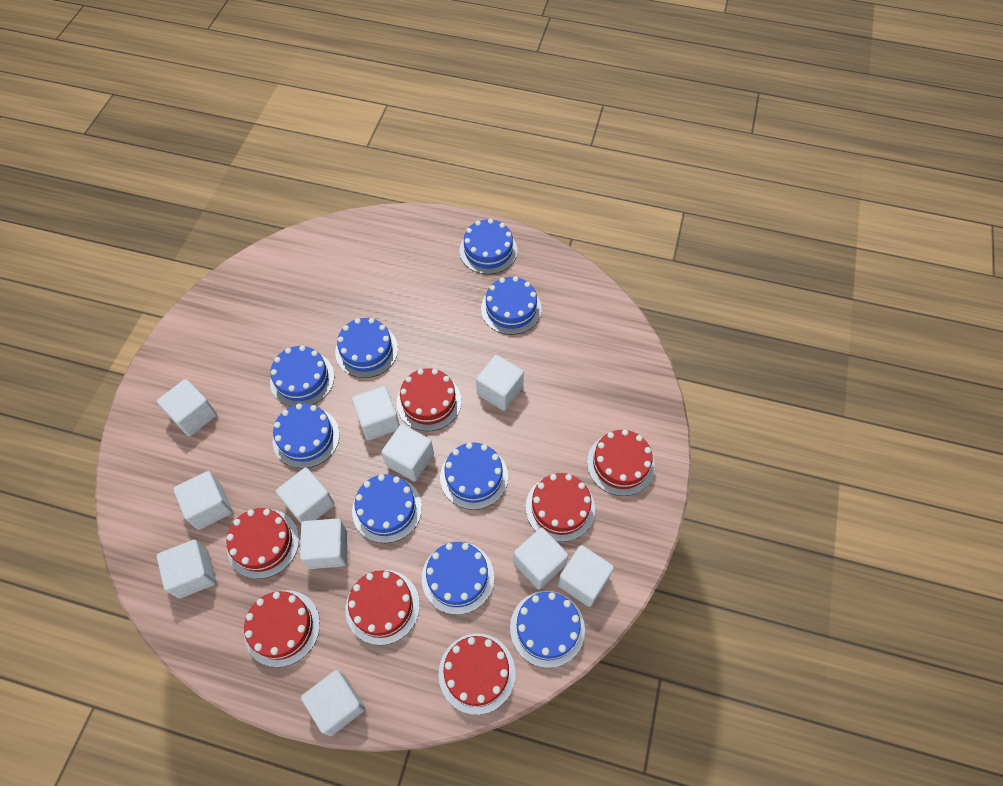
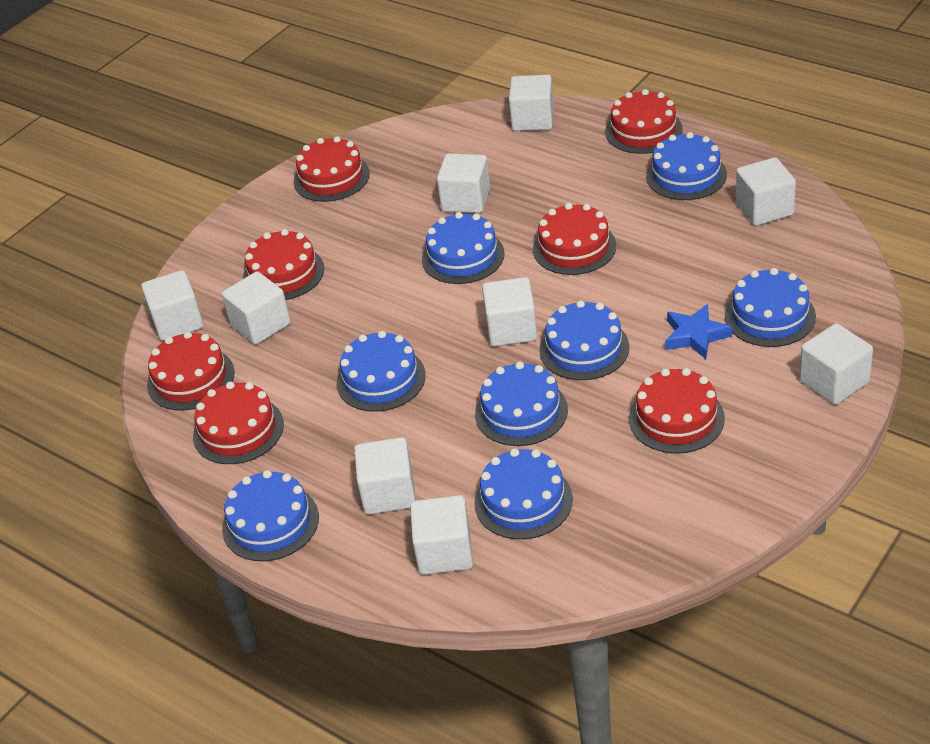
blue cake: [270,345,334,407] [273,403,340,468] [335,318,398,378] [352,474,422,543] [422,542,494,615] [440,442,508,510] [459,219,517,274] [481,276,541,335] [510,591,585,668] = 9 -> [222,470,319,561] [337,331,426,412] [422,212,504,284] [474,448,573,539] [475,362,568,446] [539,300,629,380] [646,132,727,200] [725,268,816,347] = 8
blue star: none = 0 -> [665,304,732,359] = 1
white cube: [157,379,217,437] [157,540,216,599] [173,471,232,530] [276,468,334,523] [300,518,347,569] [301,670,365,736] [352,386,400,440] [381,424,434,482] [476,355,524,411] [513,528,568,589] [558,545,614,607] = 11 -> [141,270,204,341] [222,271,291,345] [354,437,416,515] [410,495,473,575] [437,153,490,213] [482,277,537,347] [509,75,554,131] [736,157,796,226] [800,323,873,405] = 9

